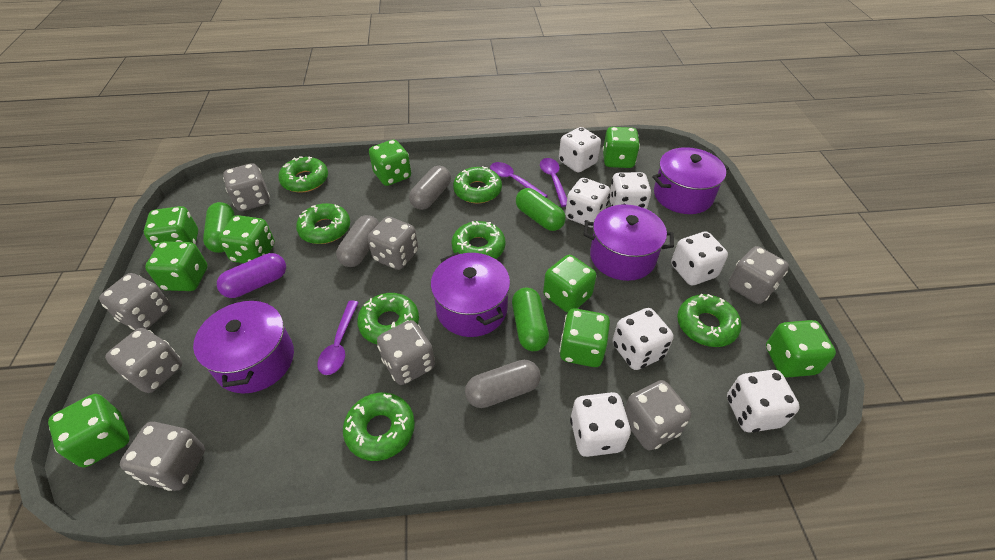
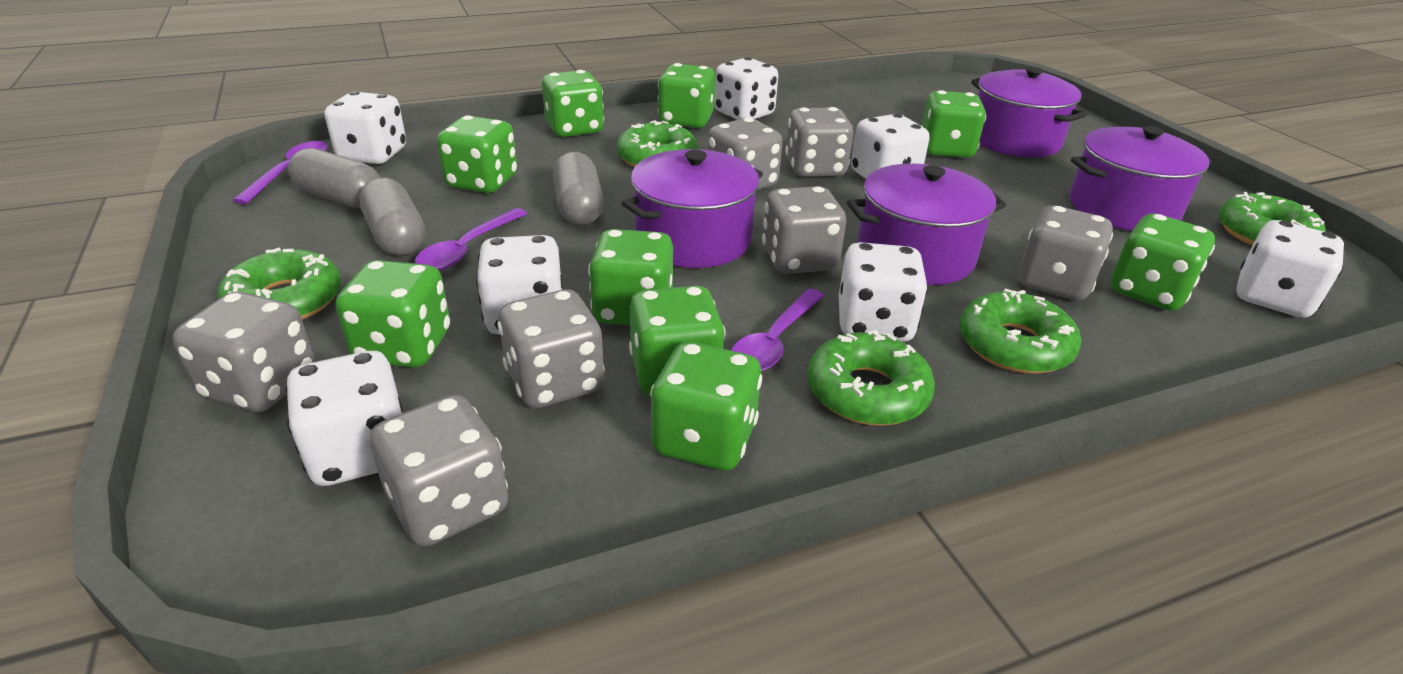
green capsule: [203,202,235,253] [512,288,549,351] [516,188,566,231] = 3 -> none = 0
green donut: [278,156,328,193] [296,203,350,244] [343,393,415,461] [357,293,419,344] [452,221,506,259] [453,166,502,203] [677,293,741,347] = 7 -> [217,248,342,320] [617,120,698,167] [807,330,935,426] [960,288,1081,374] [1219,192,1325,246] = 5
grey dice: [99,273,171,330] [105,328,182,393] [120,422,205,491] [223,163,270,211] [367,216,418,270] [377,320,435,385] [624,380,691,451] [728,246,789,304] = 8 -> [173,291,315,412] [370,395,508,547] [497,290,605,408] [708,118,783,190] [762,186,846,274] [785,107,853,177] [1019,205,1113,300] = 7
purple capsule: [217,253,286,298] = 1 -> none = 0

